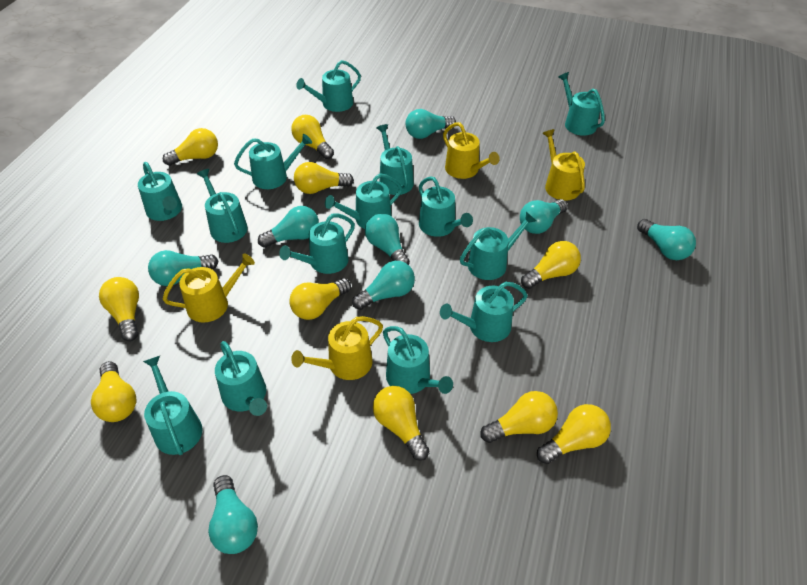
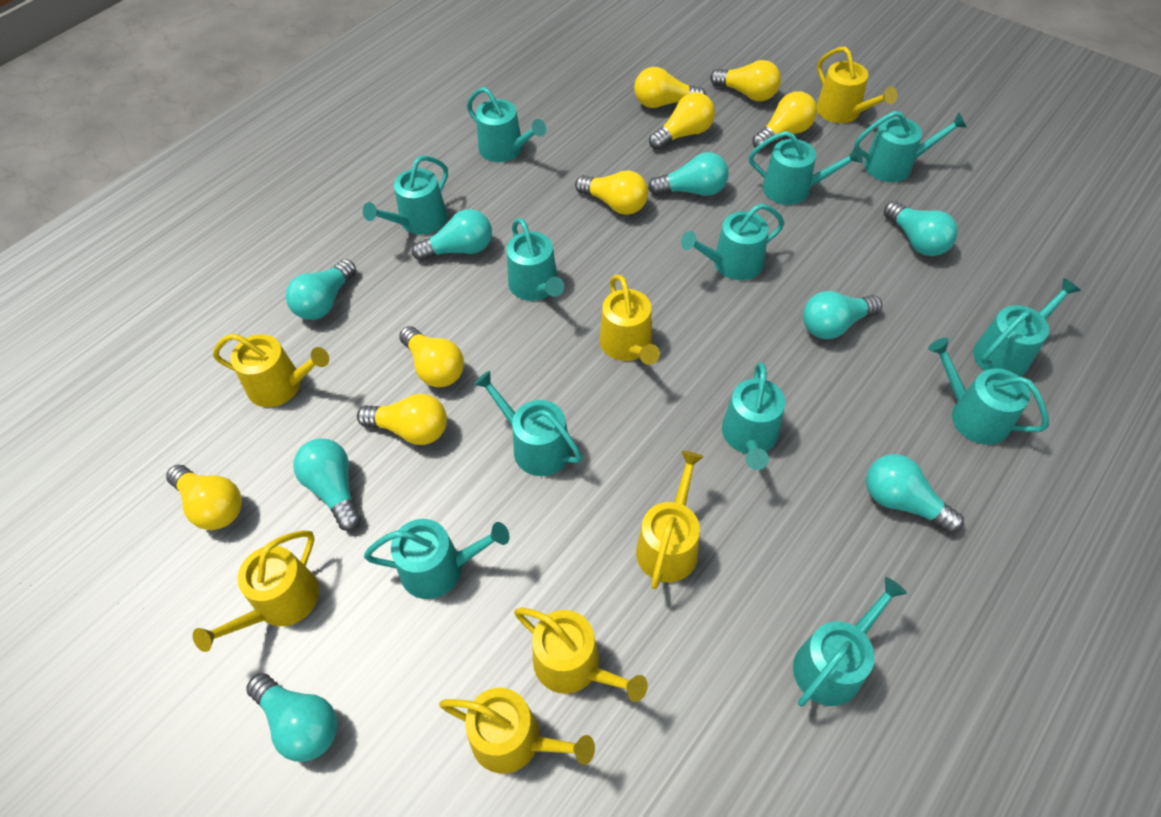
turquoise watering can: [138,162,182,221] [143,356,202,455] [197,169,248,243] [215,341,267,416] [234,134,312,189] [279,213,355,274] [296,60,361,112] [325,173,402,229] [376,124,414,195] [383,326,453,394] [419,177,473,237] [440,282,528,342] [460,212,536,280] [558,72,605,136] = 14 -> [363,155,448,234] [364,519,510,599] [467,87,546,162] [474,371,582,476] [507,218,564,301] [681,203,784,280] [722,362,785,470] [749,131,863,205] [793,577,907,707] [854,111,967,182] [928,338,1049,445] [973,278,1081,377] = 12
yellow light bulb: [91,361,136,422] [99,277,139,341] [163,128,218,166] [289,278,351,320] [291,115,334,159] [294,162,354,194] [373,386,429,461] [480,391,558,443] [521,241,581,289] [537,404,611,464] = 10 -> [166,465,242,530] [357,394,447,445] [399,326,464,387] [575,170,648,215] [634,67,706,108] [649,92,715,150] [710,60,781,101] [752,91,817,151] = 8
yellow watering can: [163,254,255,322] [291,316,383,380] [443,122,500,179] [542,129,585,200] = 4 -> [193,530,319,652] [213,333,329,407] [439,688,595,774] [514,607,648,702] [599,275,660,365] [636,451,704,589] [816,47,897,123] = 7

